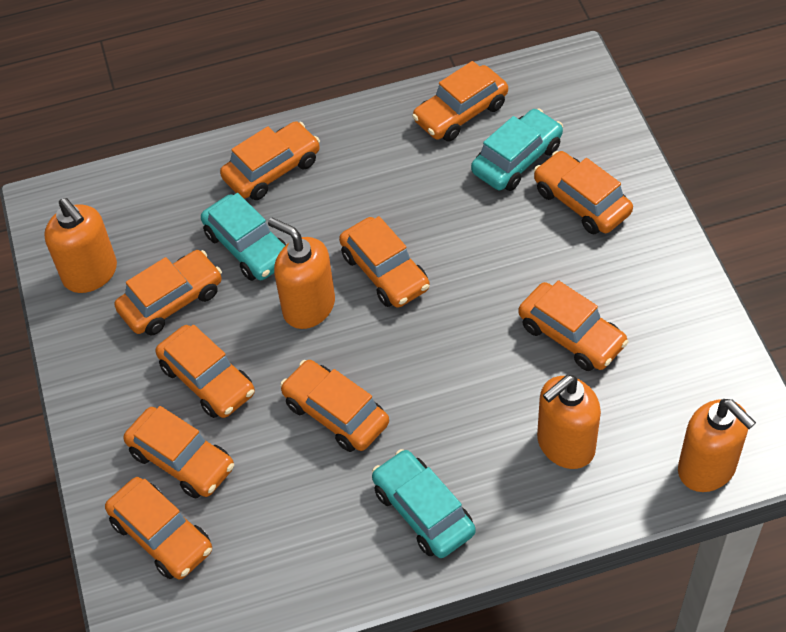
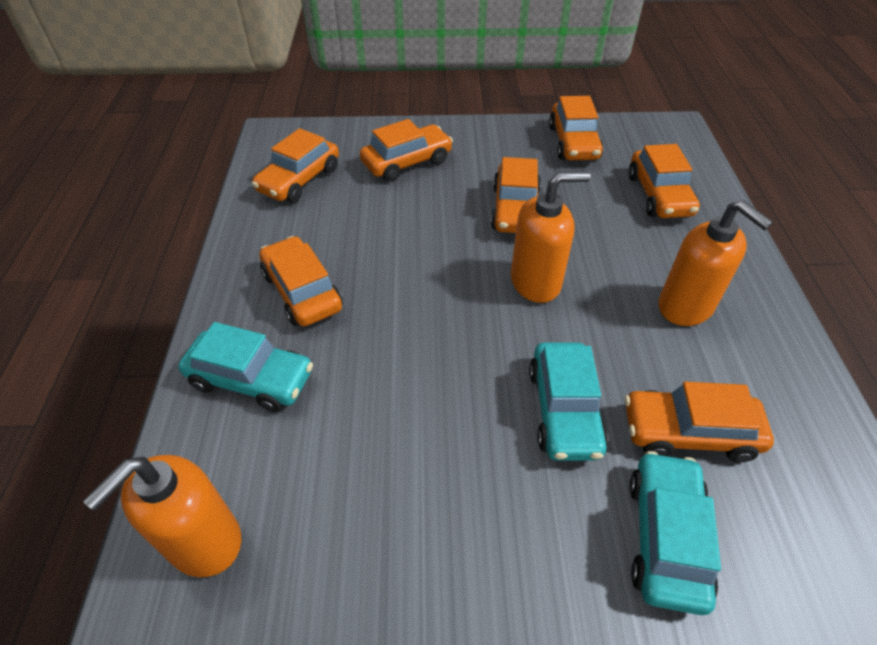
orange car: [105,477,212,579] [114,250,222,335] [124,406,234,499] [156,325,255,418] [220,121,320,200] [280,360,389,452] [339,216,430,308] [412,61,508,142] [519,280,628,371] [534,151,633,234] = 10 -> [252,128,339,202] [259,236,343,326] [360,119,453,182] [491,157,541,233] [549,96,603,160] [625,382,774,462] [629,144,700,218] = 7
orange soap dispenser: [44,198,117,293] [268,218,335,329] [537,375,601,469] [678,399,756,492] = 4 -> [83,455,241,577] [511,171,591,303] [659,200,773,326] = 3

